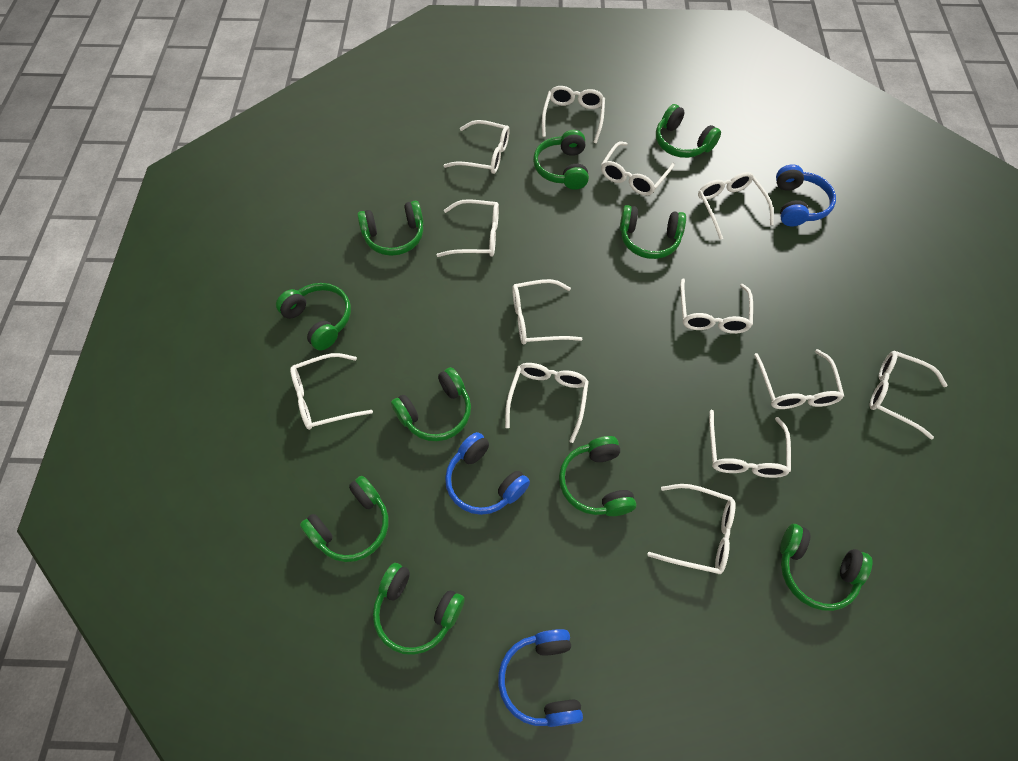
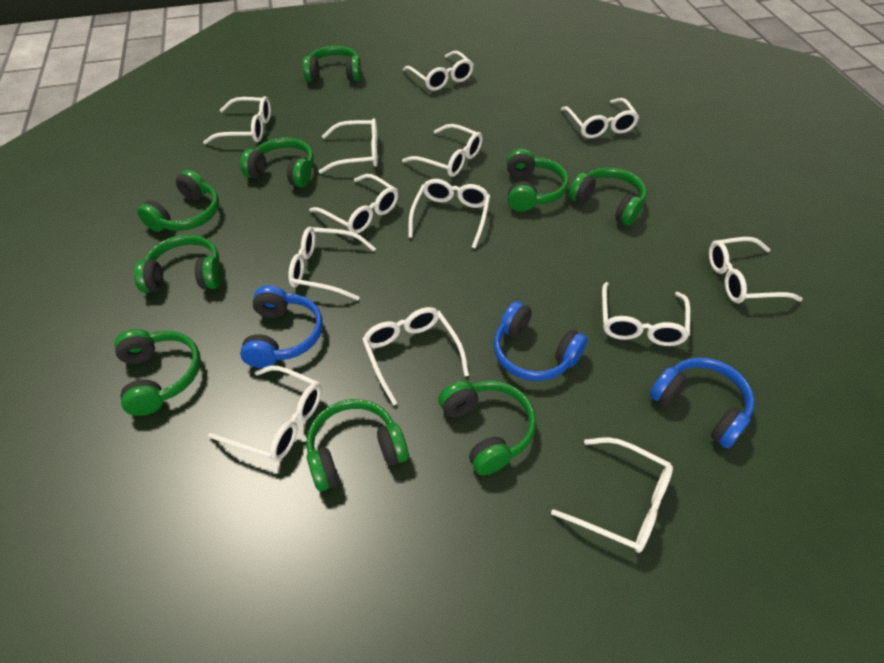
green headphones: [276,283,351,350] [300,476,388,562] [357,201,424,256] [373,563,465,655] [391,367,471,441] [533,130,589,190] [559,436,636,516] [620,205,686,259] [656,104,721,158] [780,524,873,611] = 10 -> [114,329,201,416] [134,234,222,293] [137,170,219,232] [240,138,314,187] [303,46,361,82] [306,399,409,491] [439,381,536,476] [507,149,569,212] [569,167,647,226] = 9

